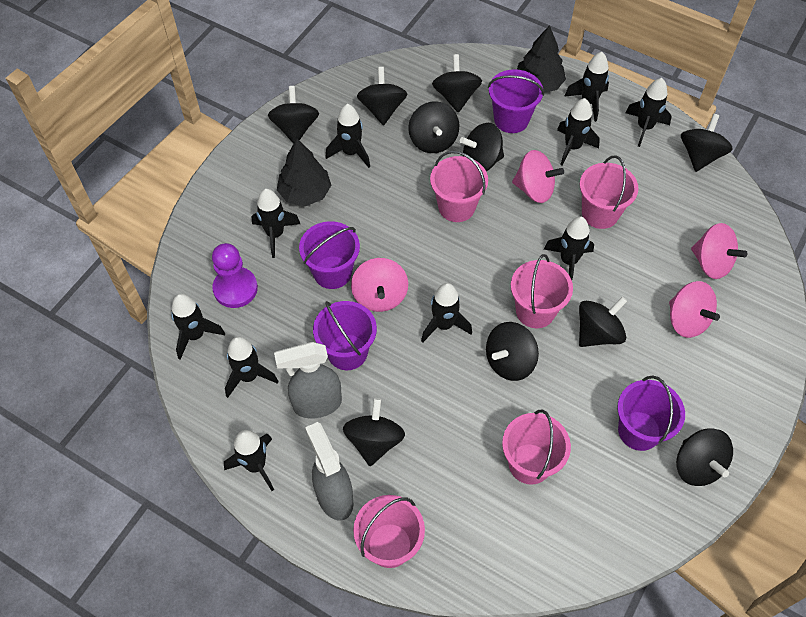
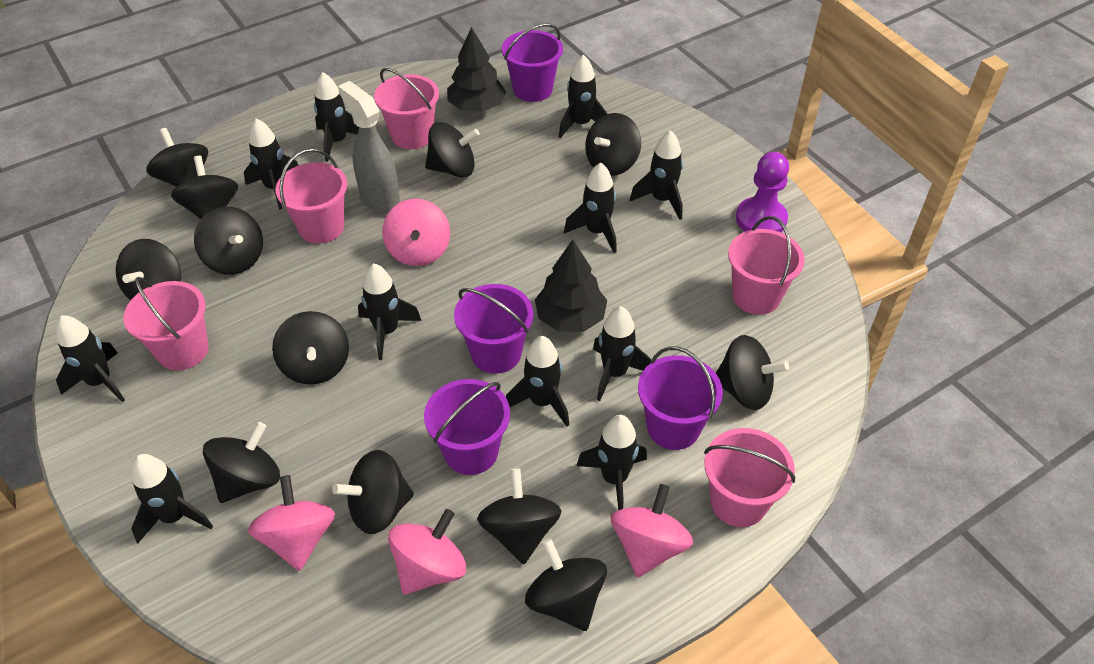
black rocket: [171,294,225,360] [224,430,274,491] [225,337,279,398] [252,189,300,258] [325,104,370,168] [421,283,472,343] [544,217,594,280] [557,98,600,166] [564,52,609,122] [626,78,672,147] = 10 -> [56,315,125,402] [131,454,213,543] [244,118,298,210] [314,72,359,162] [358,263,422,360] [506,336,569,427] [559,55,608,138] [564,163,617,253] [577,415,647,510] [593,306,651,401] [630,130,683,220] = 11
black spinning top: [268,86,319,144] [343,398,405,466] [357,67,407,125] [409,101,459,153] [432,54,482,113] [460,123,504,171] [486,322,539,381] [579,297,627,347] [676,428,733,486] [681,114,733,172] = 10 -> [116,239,181,300] [146,128,208,187] [171,156,238,219] [194,206,263,275] [203,422,280,503] [272,311,349,385] [332,450,414,534] [425,122,480,178] [477,468,562,564] [525,538,607,631] [585,113,641,176] [716,335,789,410] = 12
grey spray bottle: [274,342,342,418] [305,422,353,521] = 2 -> [338,81,400,214] = 1

